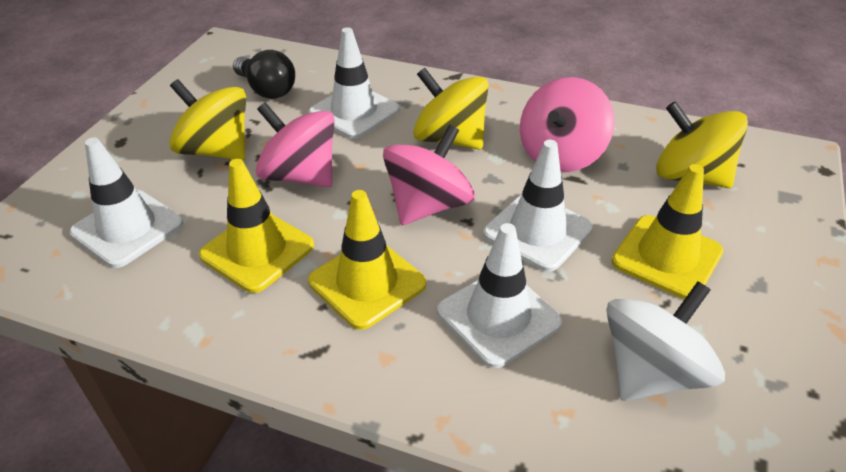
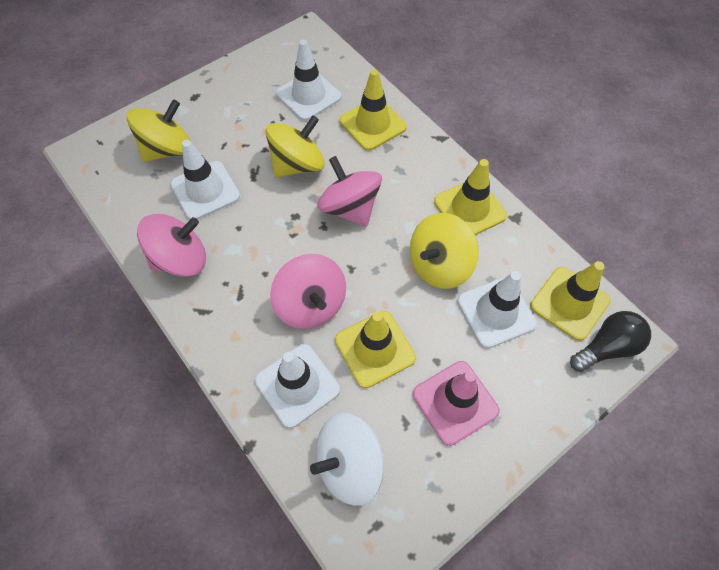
pink traffic cone: none = 0 -> [413,361,500,446] = 1
yellow traffic cone: [199,159,314,293] [308,190,426,330] [612,164,723,299] = 3 -> [335,311,416,388] [340,69,407,151] [434,159,507,235] [530,261,611,341] = 4

